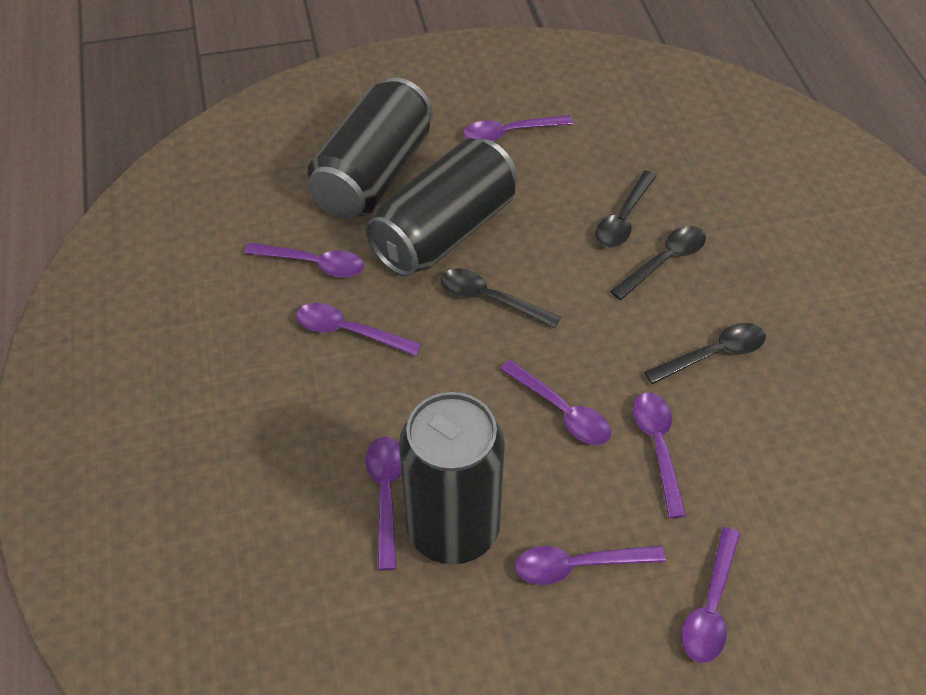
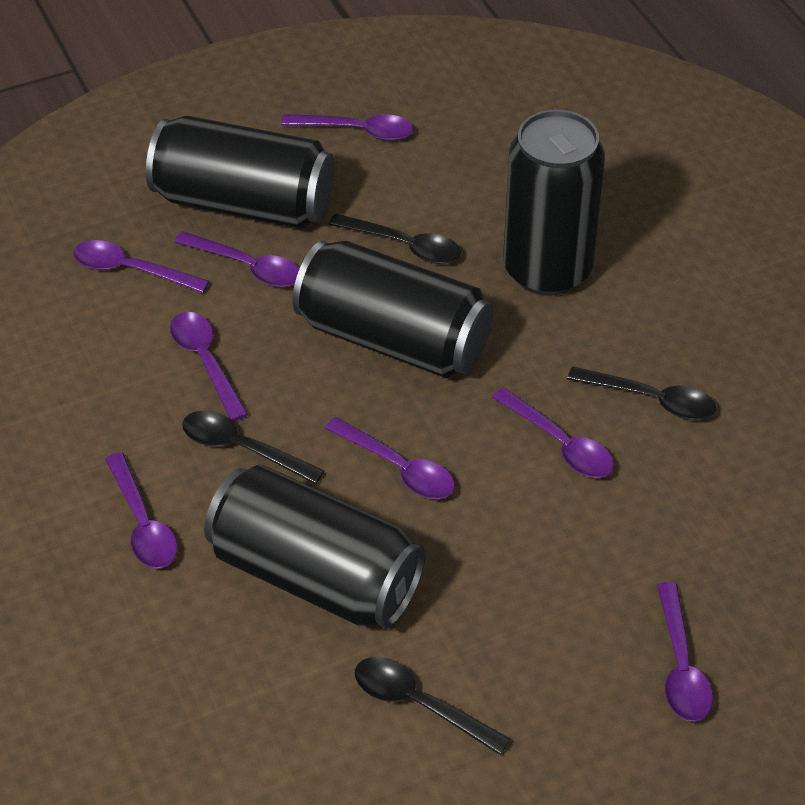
black can: [308,77,433,219] [366,138,518,277] [399,392,505,564] = 3 -> [146,116,335,229] [204,464,426,629] [292,241,493,378] [503,110,605,296] = 4

